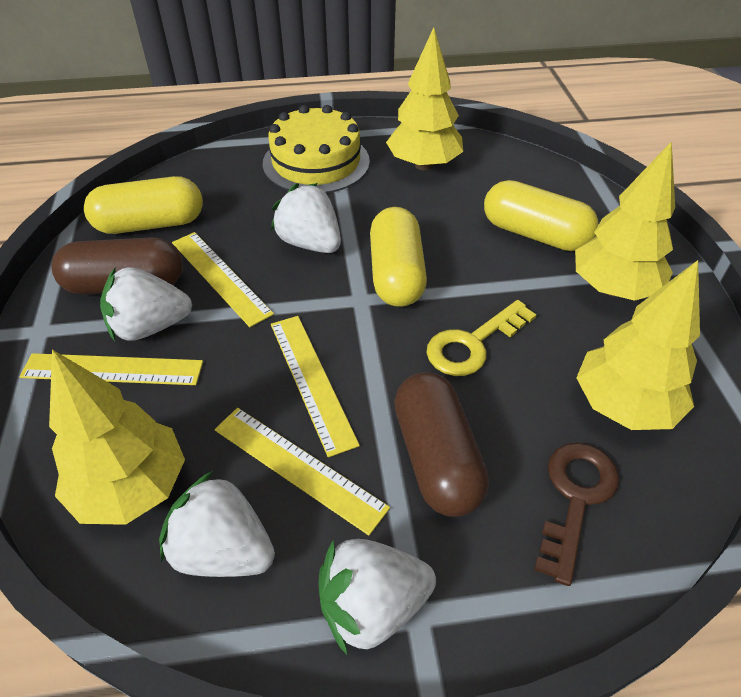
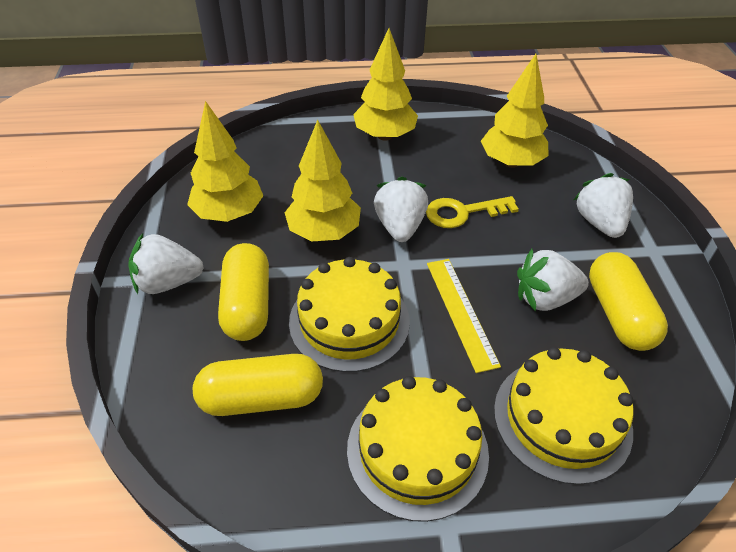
brown capsule: [51,237,183,294] [394,372,489,517] = 2 -> none = 0
brown key: [534,443,619,586] = 1 -> none = 0
yellow cake: [263,105,370,193] = 1 -> [289,257,410,372] [347,376,489,522] [494,347,633,485] = 3
yellow ruler: [20,353,203,385] [172,232,274,327] [215,408,390,536] [271,316,360,457] = 4 -> [427,259,501,373] = 1

